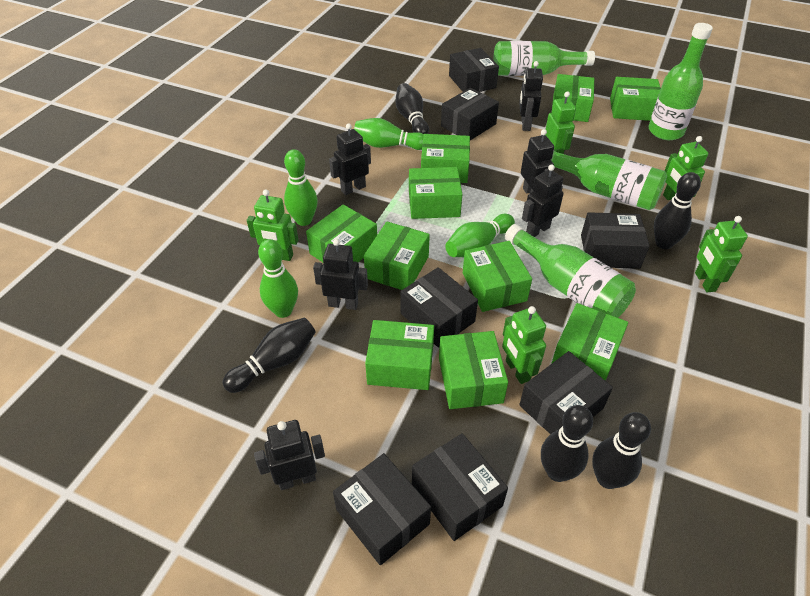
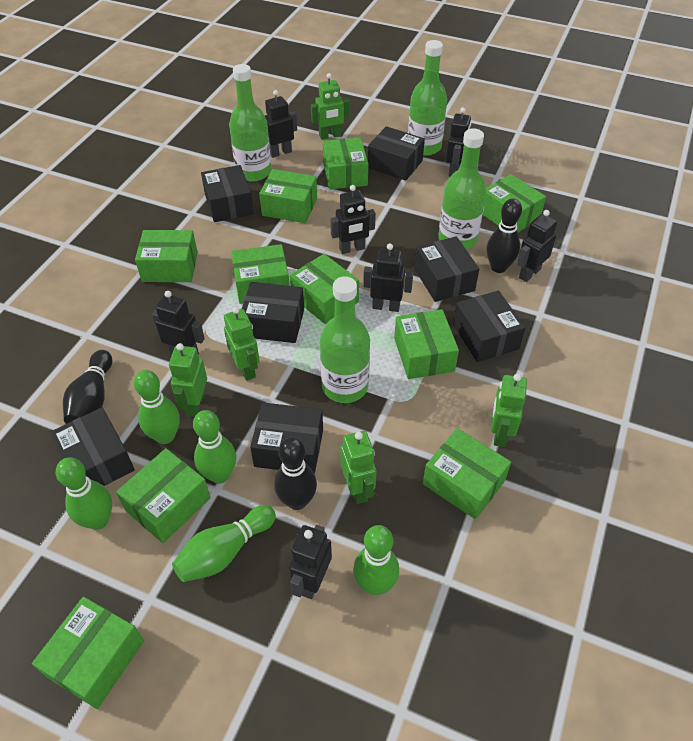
black bowling pin: [223,318,316,393] [396,83,429,134] [541,405,593,482] [592,412,651,489] [654,172,701,249] = 5 -> [63,350,112,424] [274,437,317,510] [487,199,522,273] = 3
black robot: [254,420,325,490] [313,239,368,310] [329,123,371,195] [519,61,543,131] [521,129,554,193] [522,164,564,237] = 6 -> [152,291,205,354] [265,90,297,158] [289,525,332,599] [330,185,376,254] [363,243,413,312] [446,107,471,177] [517,210,557,282] = 7
green bowling pin: [258,239,298,318] [284,149,318,226] [354,118,424,150] [445,214,515,257] = 4 -> [56,457,112,530] [134,370,180,444] [172,505,276,582] [193,410,236,484] [353,525,399,595] = 5

